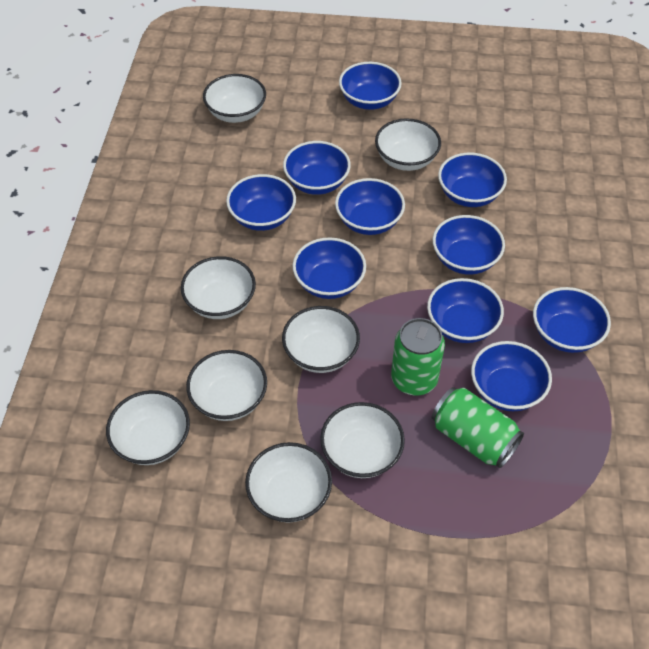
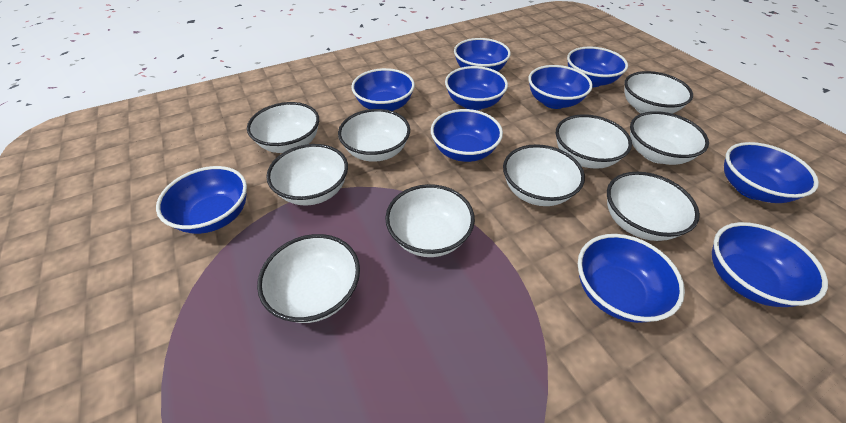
green can: [391,318,445,396] [432,387,524,468] = 2 -> none = 0
white bowl: [106,390,190,465] [181,256,256,319] [186,350,267,421] [203,74,266,123] [245,442,332,523] [282,306,360,373] [320,402,405,478] [375,118,441,171] = 8 -> [247,102,319,153] [257,234,360,323] [266,144,348,205] [338,109,410,162] [385,184,475,257] [503,144,585,206] [556,114,632,169] [607,172,700,241] [624,71,693,114] [630,111,709,165] = 10

